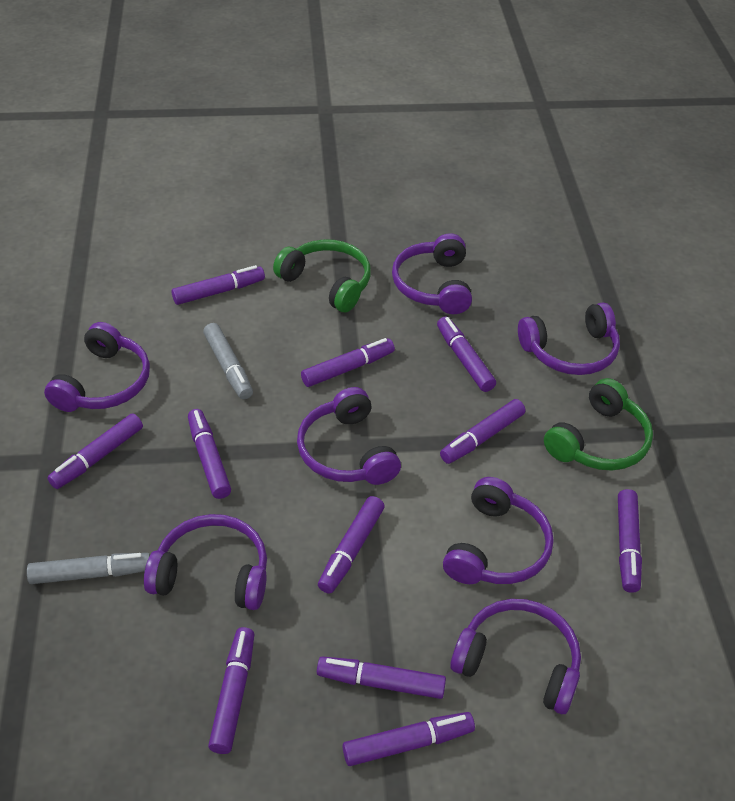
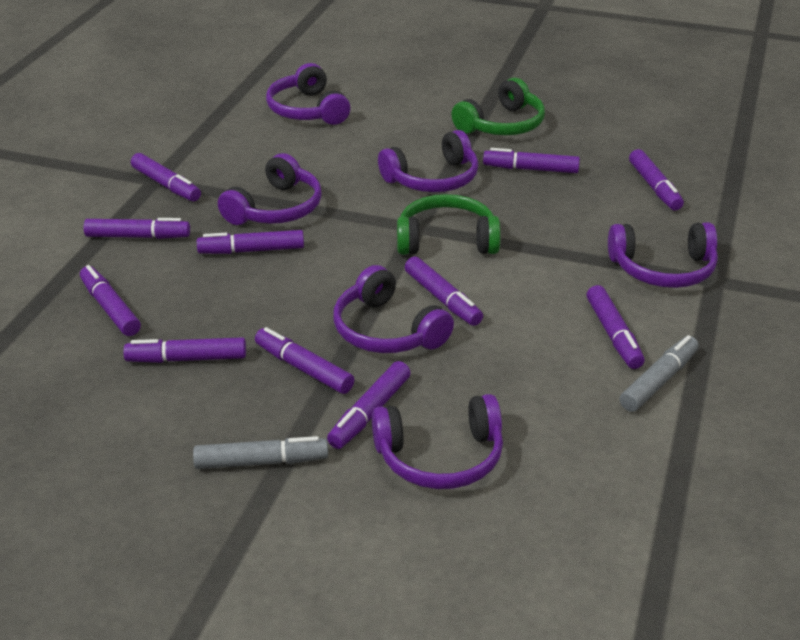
purple headphones: [44,322,150,412] [144,514,267,610] [297,387,401,485] [392,233,472,314] [443,477,554,584] [450,599,581,714] [518,302,620,375] = 7 -> [218,153,322,225] [266,63,350,125] [333,265,454,353] [372,394,503,489] [378,130,478,192] [608,222,718,288] = 6

